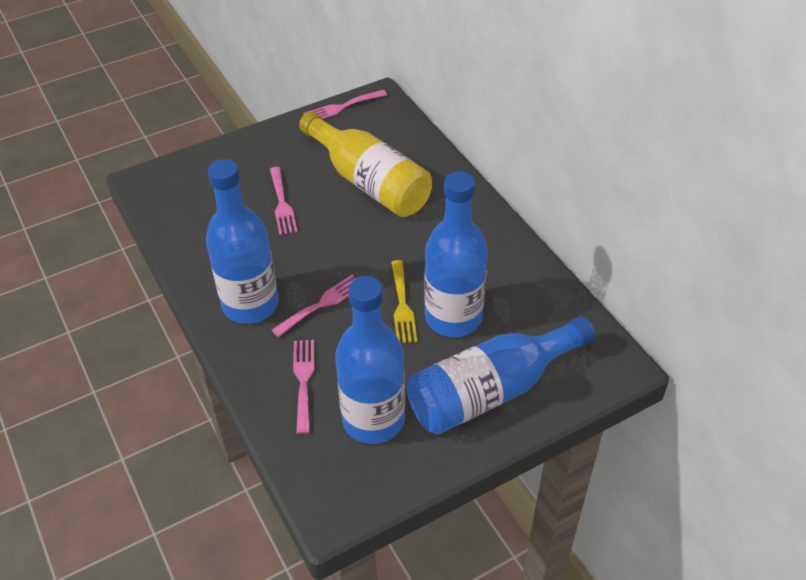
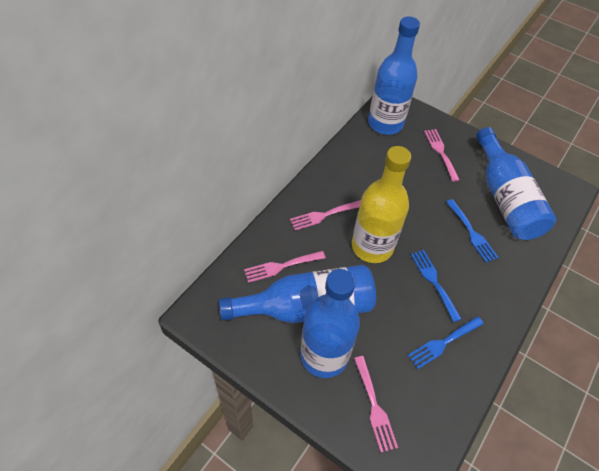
blue fork: none = 0 -> [407,316,484,369] [410,250,461,322] [446,199,498,263] = 3
yellow fork: [391,260,417,343] = 1 -> none = 0

